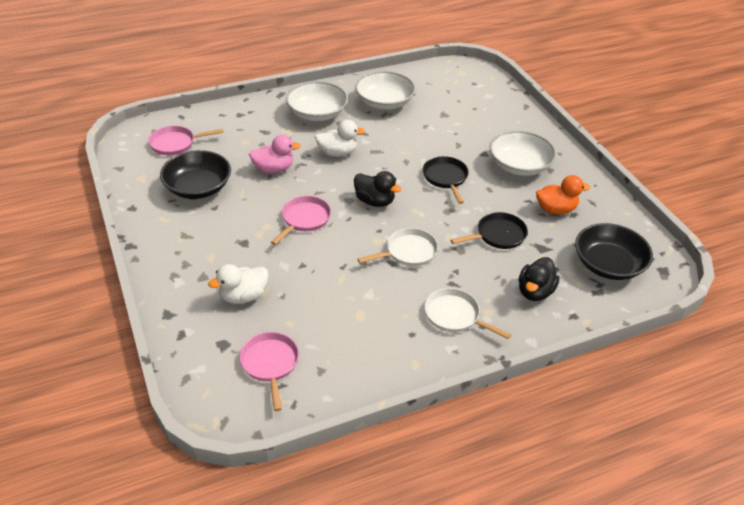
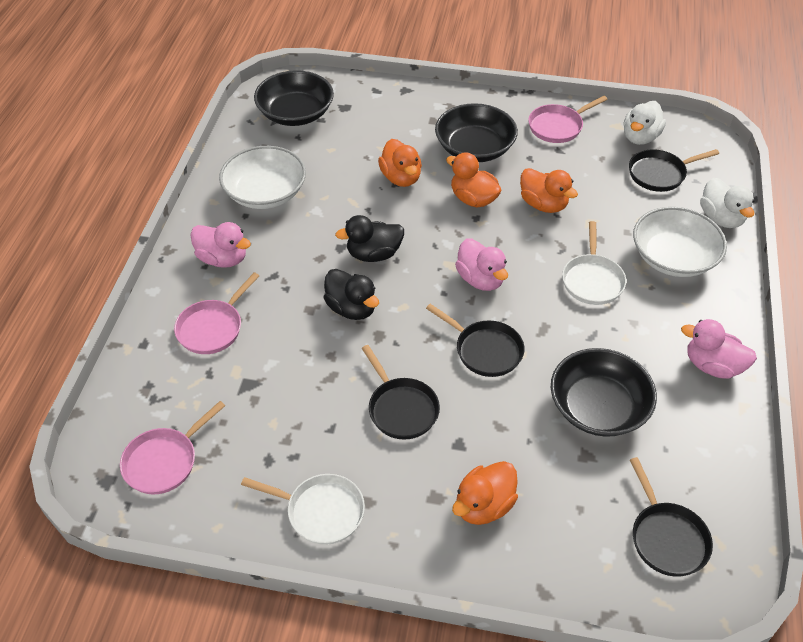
black bowl: [160,150,231,199] [575,223,653,280] = 2 -> [254,70,334,126] [435,103,518,162] [551,348,657,437] = 3
black pan: [423,156,469,204] [450,212,528,249] = 2 -> [361,345,440,439] [426,304,525,377] [629,149,719,192] [630,457,713,577] = 4
orange duck: [536,175,590,214] = 1 -> [378,139,422,187] [446,152,502,207] [452,461,518,525] [520,168,578,213] = 4
pink duck: [249,135,301,173] = 1 -> [190,222,251,268] [455,239,508,291] [681,319,757,379] = 3
white bowl: [286,81,348,121] [355,71,416,110] [490,131,557,176] = 3 -> [219,146,306,209] [633,207,727,277] = 2

